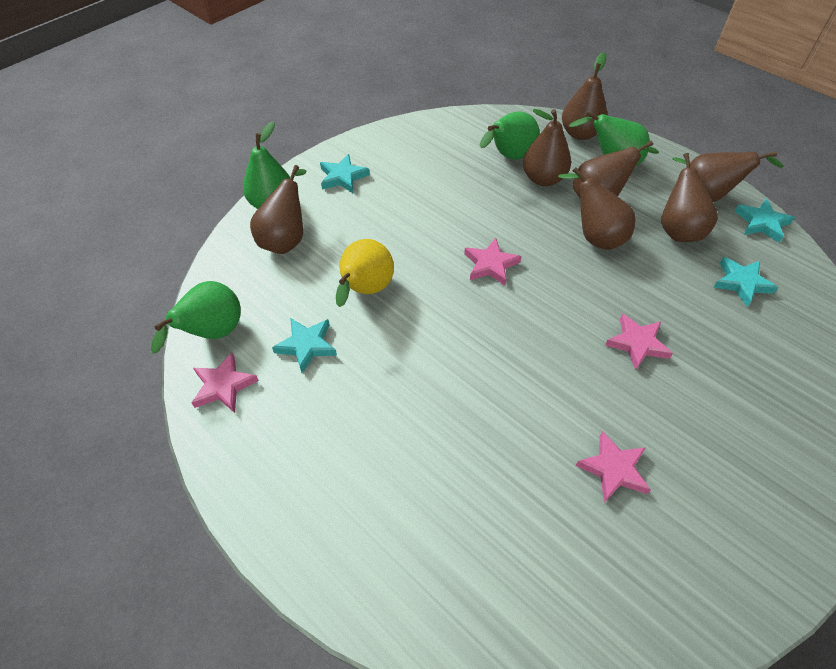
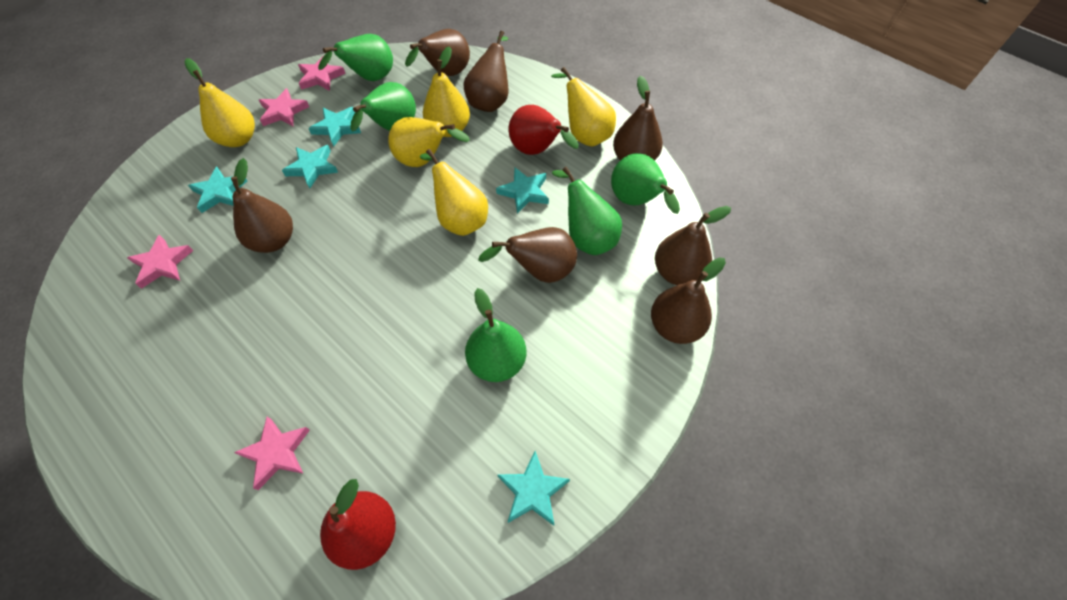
green pear: [151,281,241,354] [243,122,290,209] [480,112,540,160] [569,111,650,166] = 4 -> [318,34,393,81] [350,82,416,132] [465,288,526,382] [552,166,622,255] [611,153,680,214] = 5
red pear: none = 0 -> [320,479,396,570] [509,105,579,155] = 2
turquoise star: [272,318,337,373] [320,154,370,193] [714,257,779,307] [735,199,795,243] = 4 -> [188,166,248,213] [282,145,338,188] [308,107,361,147] [496,168,549,214] [498,451,570,526] = 5
yellow pear: [336,239,394,307] = 1 -> [184,58,255,147] [388,117,470,167] [420,149,488,236] [423,46,470,137] [551,67,616,147] = 5

